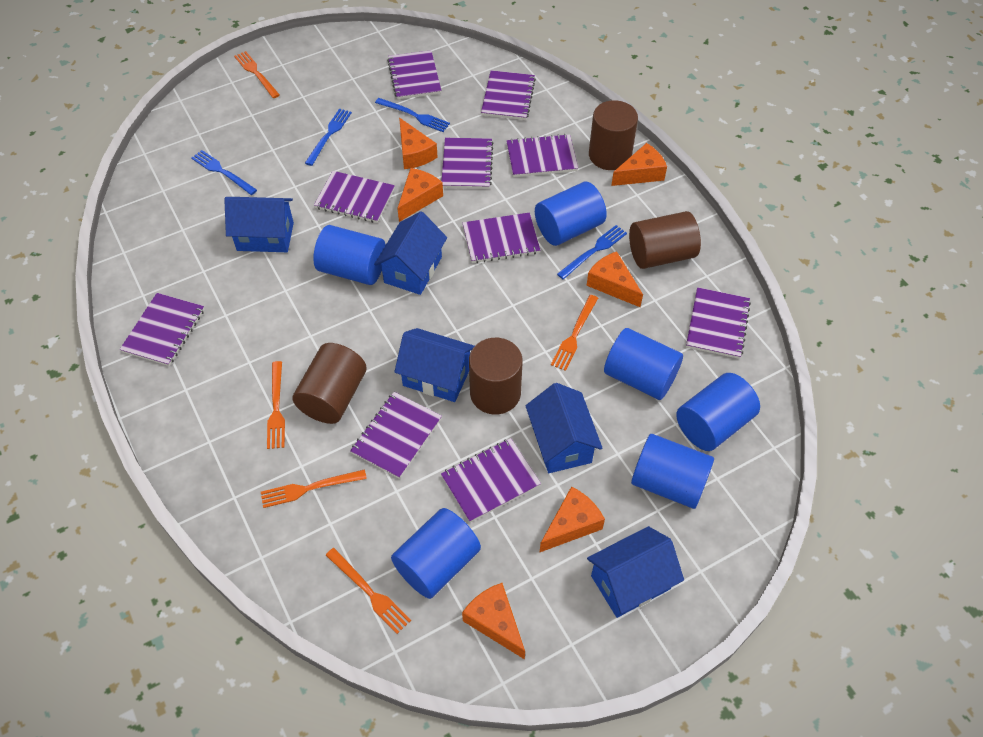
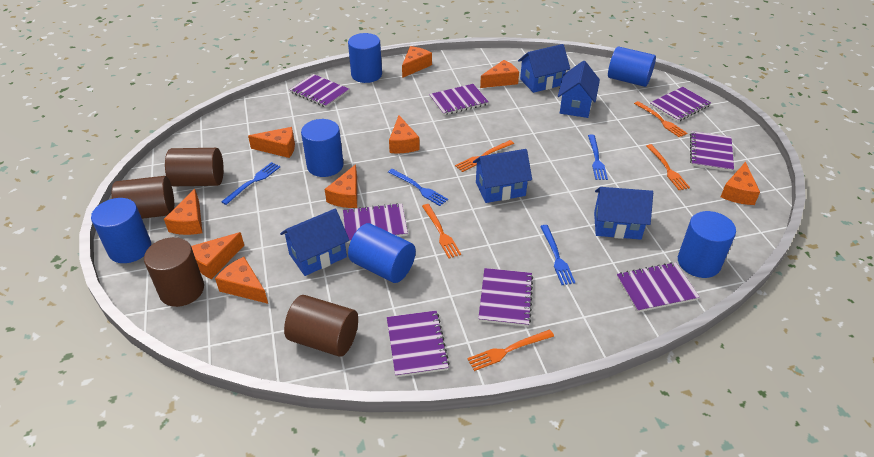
orange cheese: [397,168,443,222] [399,118,438,169] [462,583,525,659] [540,486,605,552] [587,251,643,307] [611,143,667,186] = 6 -> [164,189,202,235] [191,232,244,279] [215,257,268,304] [248,127,295,158] [325,164,357,208] [389,115,420,153] [402,46,432,78] [480,60,519,88] [721,162,760,205] = 9
purple notebook: [120,293,204,366] [314,171,395,223] [350,392,442,479] [387,50,441,99] [441,138,494,189] [441,438,541,522] [463,213,540,263] [481,70,536,120] [506,134,578,177] [686,287,751,359] = 10 -> [289,74,349,108] [343,203,408,243] [387,311,450,377] [429,84,489,116] [478,268,533,327] [617,262,700,312] [650,87,711,122] [690,131,734,172] = 8

